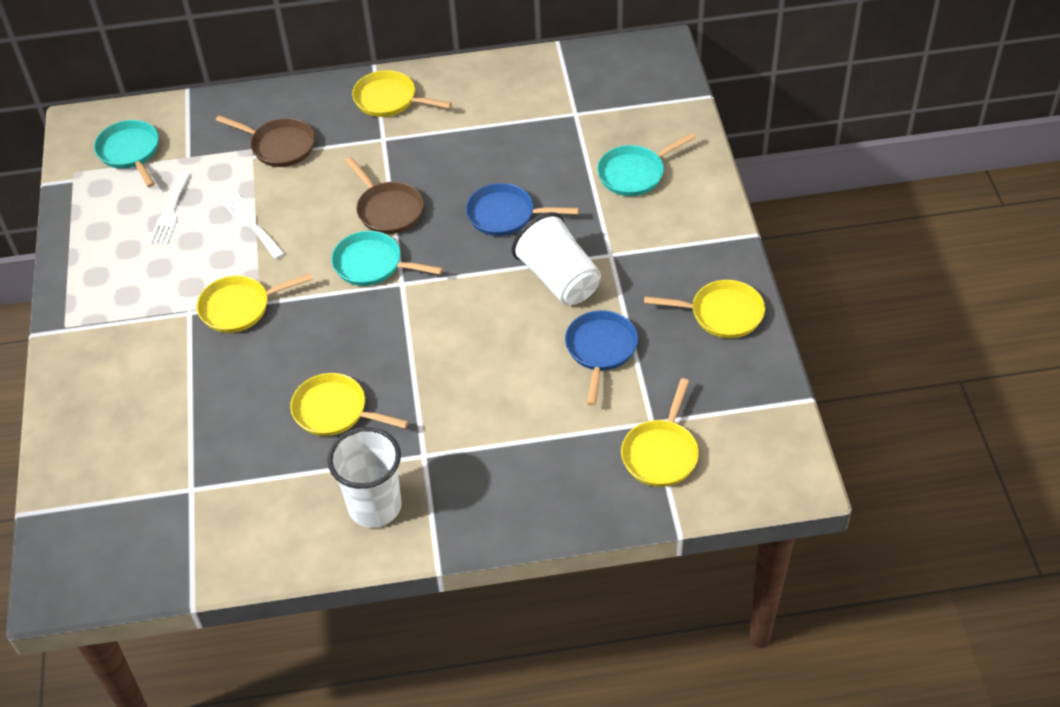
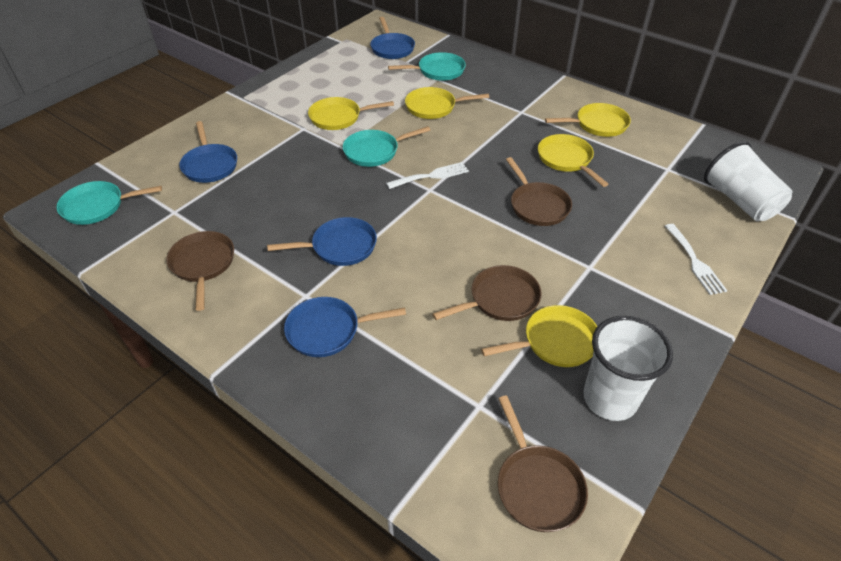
blue pan: [466,183,579,236] [565,310,638,406] = 2 -> [179,121,237,183] [267,217,377,266] [284,297,406,357] [370,17,415,59] = 4
brown pan: [216,115,315,167] [345,157,424,234] = 2 -> [166,231,234,311] [433,265,541,321] [498,395,588,532] [506,157,572,226] = 4

